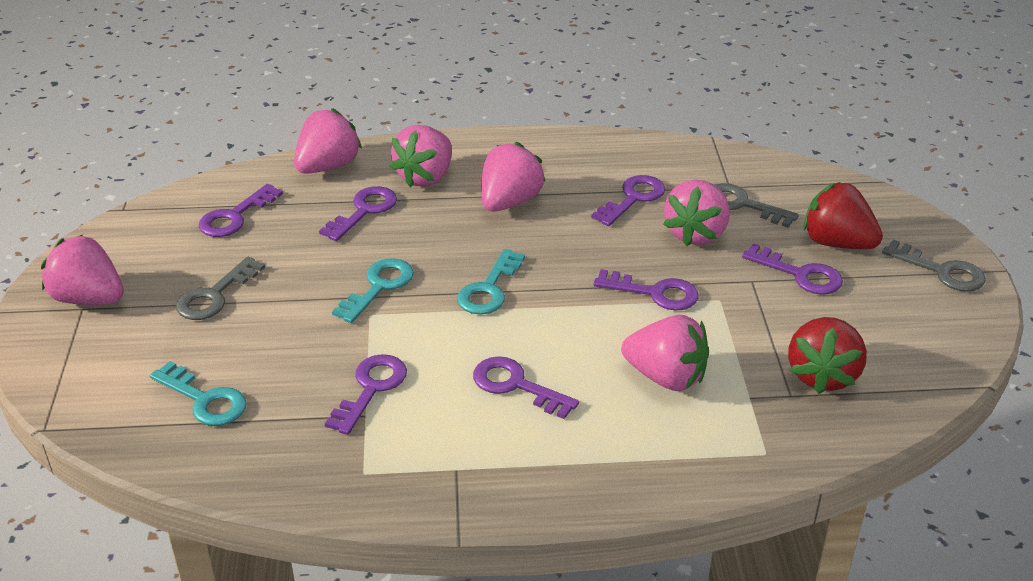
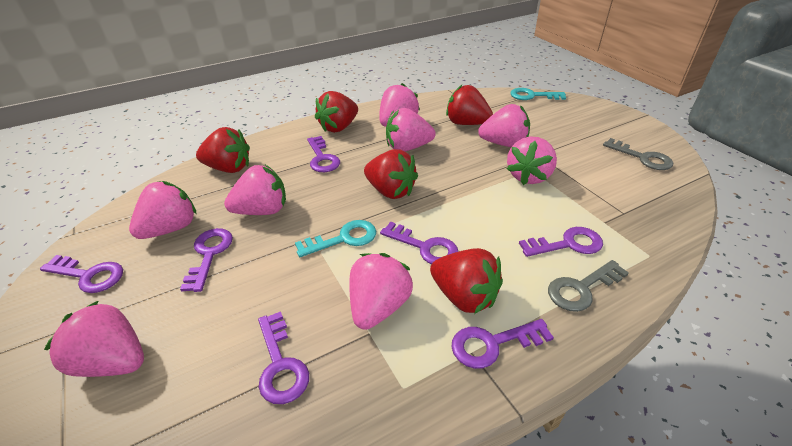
grey key: [176,257,265,320] [715,183,799,228] [882,240,986,292] = 3 -> [548,260,629,312] [603,138,673,170] = 2
pink strawberry: [41,235,124,305] [294,108,362,174] [390,125,452,188] [481,142,546,211] [621,315,709,391] [663,180,730,246] = 6 -> [44,300,144,377] [129,181,197,239] [224,165,286,215] [349,253,413,330] [379,83,420,127] [386,108,436,151] [478,104,530,147] [507,136,557,185] = 8
red strawberry: [788,317,867,394] [803,182,883,249] = 2 -> [196,127,250,173] [315,91,358,133] [364,149,418,199] [430,248,503,314] [446,85,493,125] = 5
turquoise key: [150,361,247,426] [332,258,414,323] [457,249,525,315] = 3 -> [295,220,376,257] [510,88,566,100] = 2

